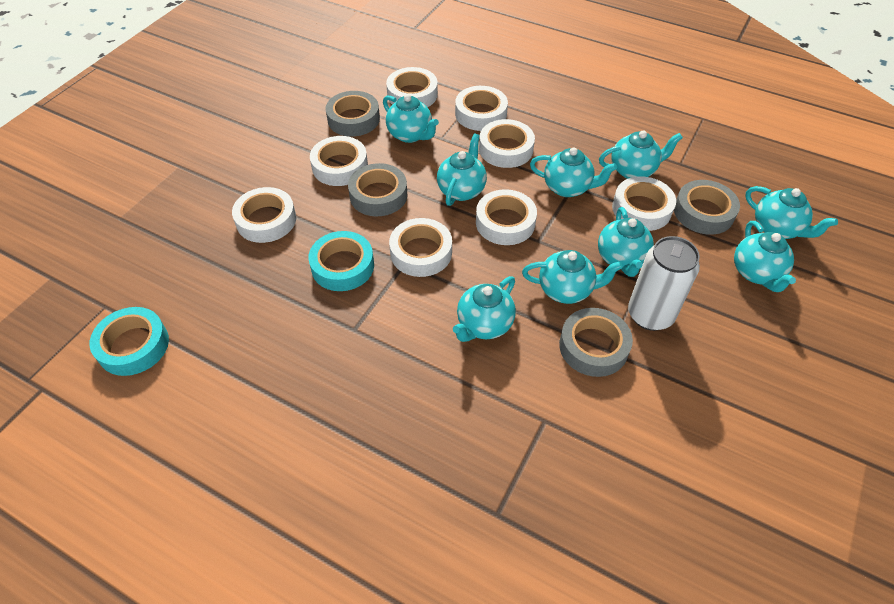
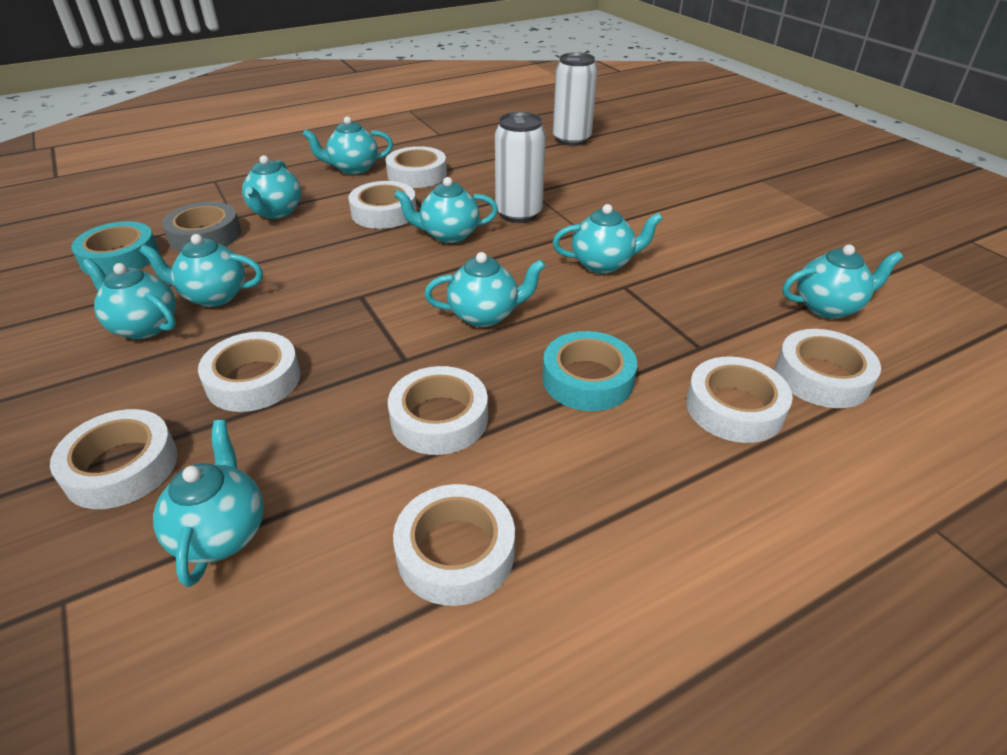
grey tape: [325,91,380,137] [348,163,407,216] [559,308,633,377] [674,180,740,235] = 4 -> [162,202,241,252] = 1
white can: [628,236,700,331] = 1 -> [495,112,546,223] [553,52,597,146] = 2

